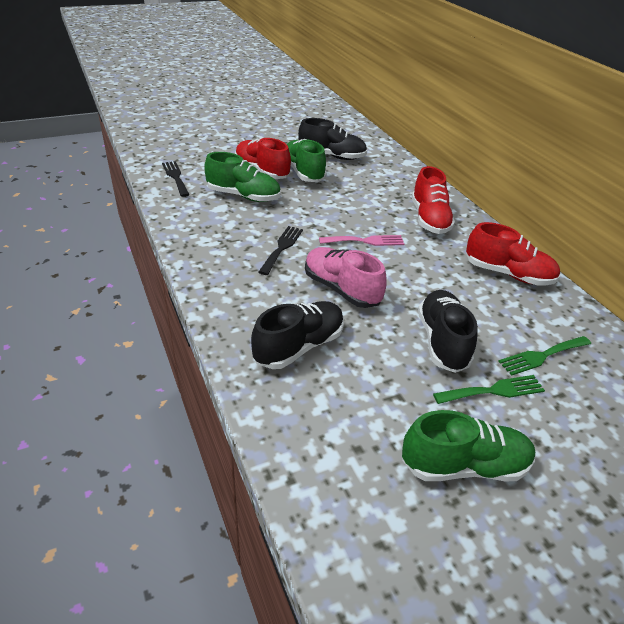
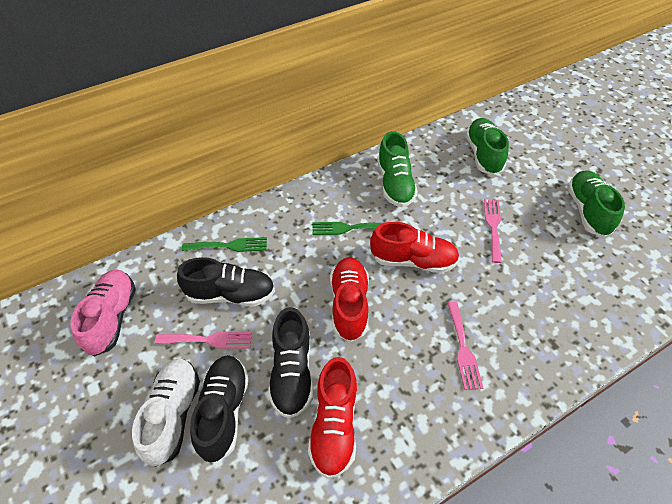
black fork: [162,161,189,197] [259,226,303,275] = 2 -> none = 0
pink fork: [319,235,404,246] = 1 -> [155,331,252,349] [447,301,483,390] [484,199,502,263] = 3
white shoe: none = 0 -> [132,358,200,467] = 1

